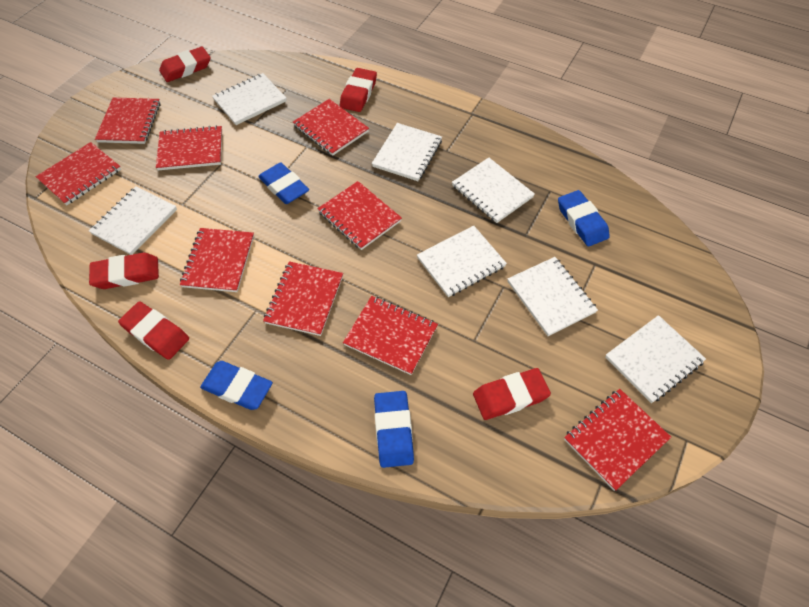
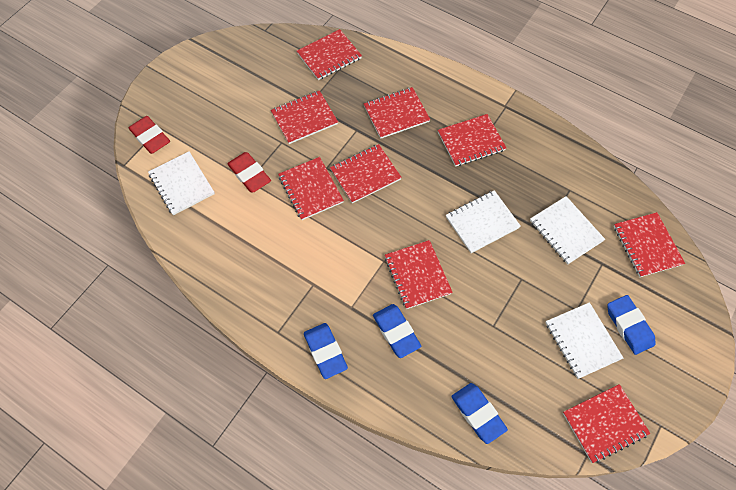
red eraser: [89,253,159,289] [118,302,189,360] [159,46,210,82] [340,68,377,112] [473,368,551,420] = 5 -> [129,116,170,154] [227,152,271,193] = 2
white notebook: [89,186,177,255] [212,73,287,125] [372,123,442,181] [417,226,507,297] [452,158,535,223] [507,257,598,336] [605,315,706,403] = 7 -> [148,151,215,215] [446,190,521,253] [530,196,605,264] [546,302,623,379] = 4

